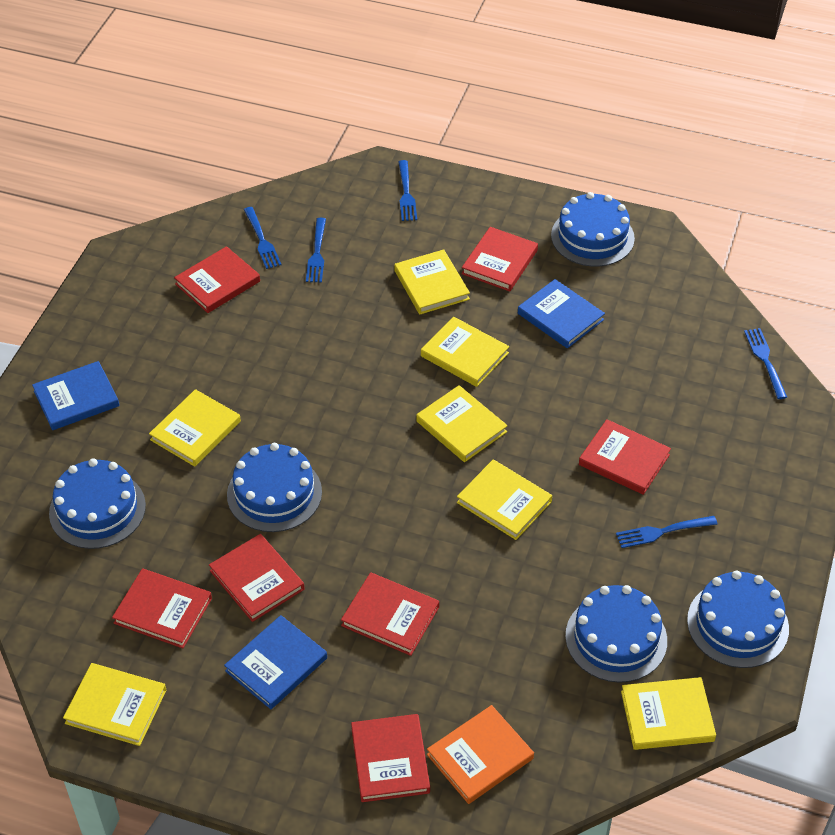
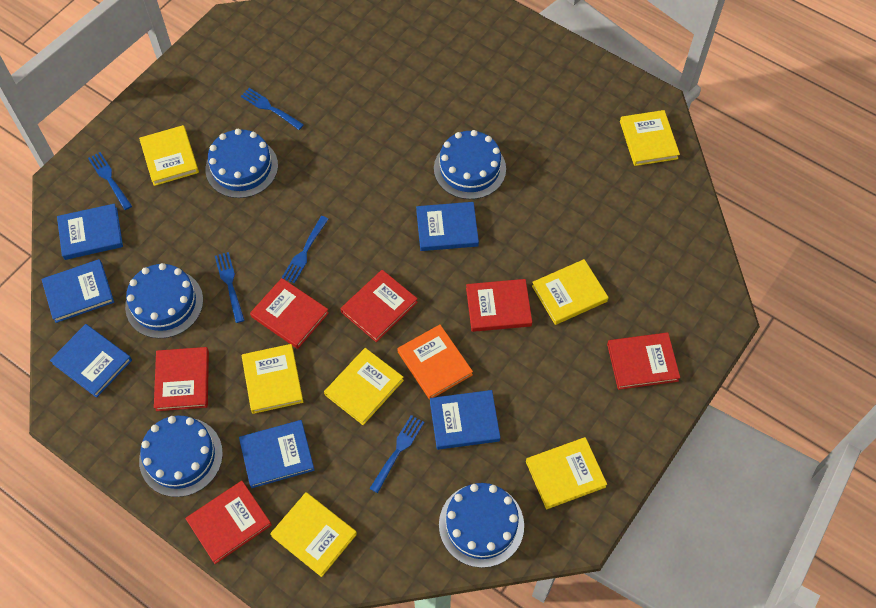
blue book: [32,361,120,430] [224,615,327,709] [518,279,605,349] = 3 -> [41,259,114,323] [50,324,132,398] [57,204,123,260] [239,420,315,488] [416,202,479,251] [430,390,500,450] = 6
red book: [112,568,212,648] [174,246,260,313] [209,534,304,622] [341,572,439,656] [351,714,430,802] [461,227,538,292] [579,419,671,495] = 7 -> [154,347,209,411] [185,481,272,564] [250,278,329,349] [340,270,418,342] [466,279,532,332] [607,333,680,390] = 6

